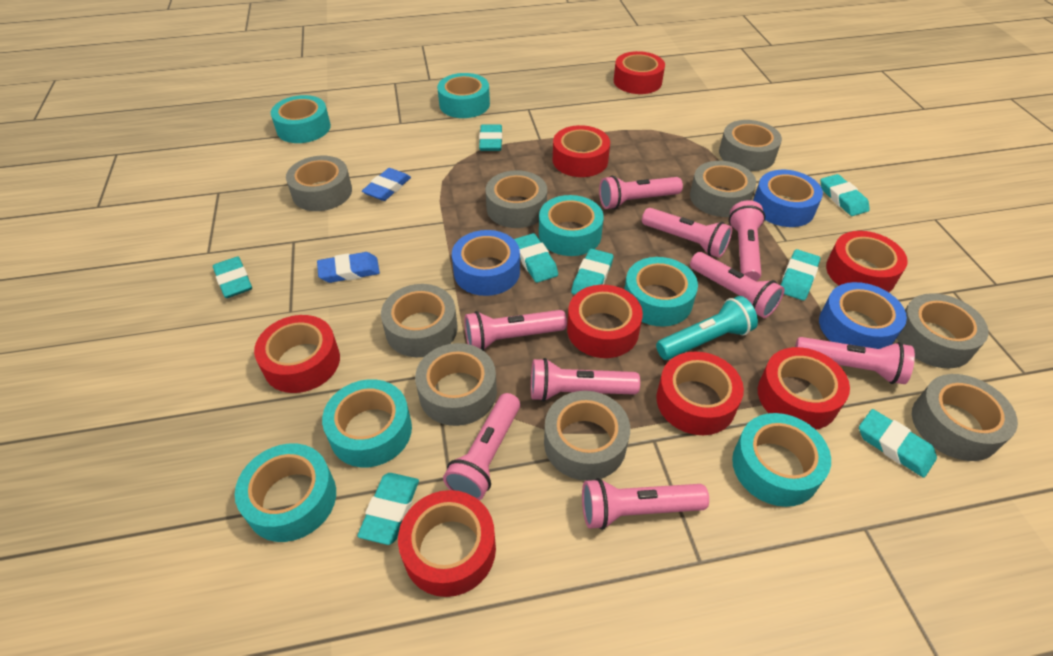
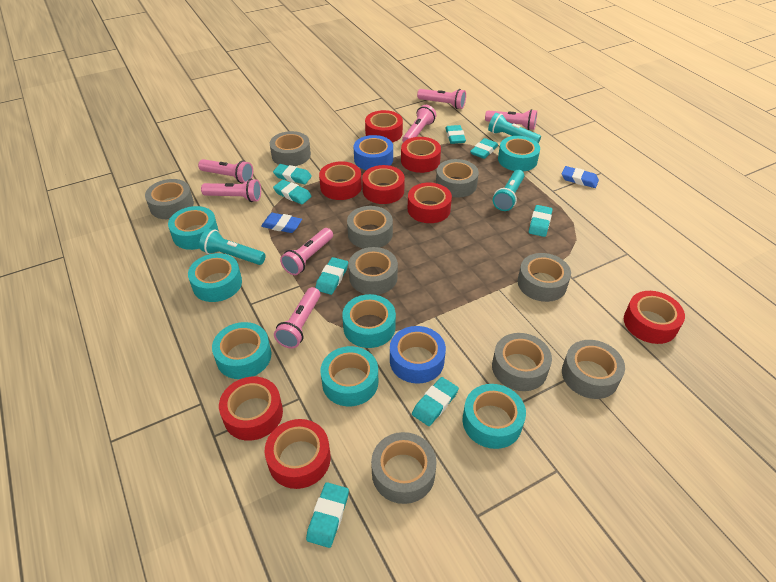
blue tape: [452,230,520,296] [753,170,823,227] [819,282,907,349] = 3 -> [354,135,393,170] [390,326,446,384] = 2
pink flashlight: [443,393,520,500] [465,310,567,350] [531,358,640,401] [582,478,709,530] [599,176,683,209] [642,208,732,258] [690,252,784,318] [729,200,765,281] [795,337,915,384] = 9 -> [198,159,253,183] [201,179,261,202] [274,287,320,349] [280,228,333,275] [402,105,436,142] [417,89,466,109] [485,109,537,130] = 7
turquoise flashlight: [656,296,758,360] = 1 -> [199,229,266,265] [488,113,541,143] [493,170,524,211] = 3

